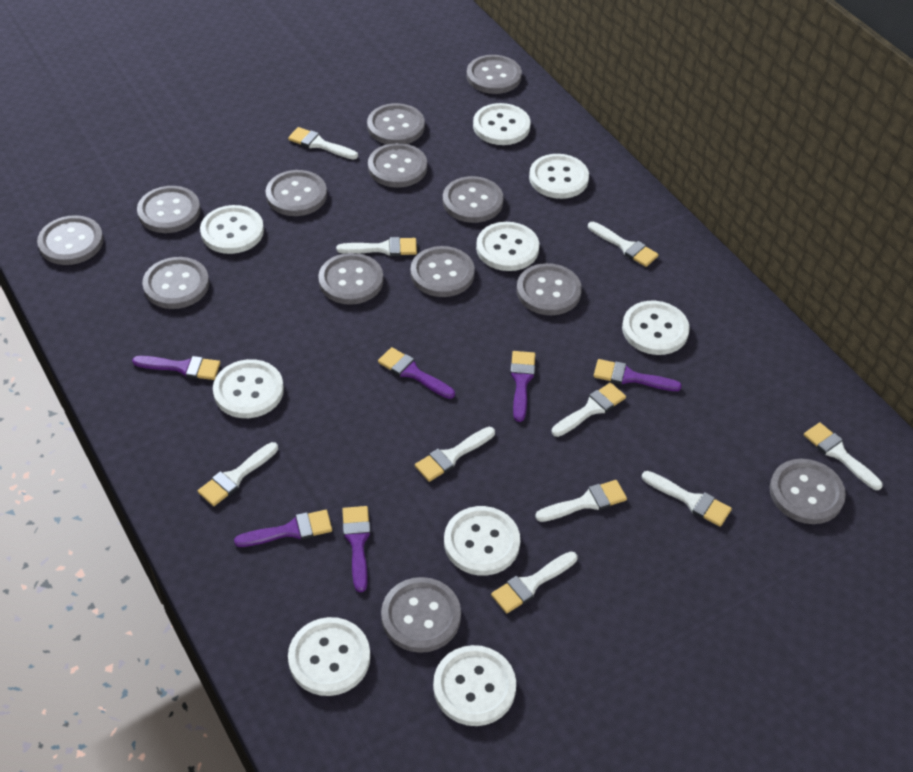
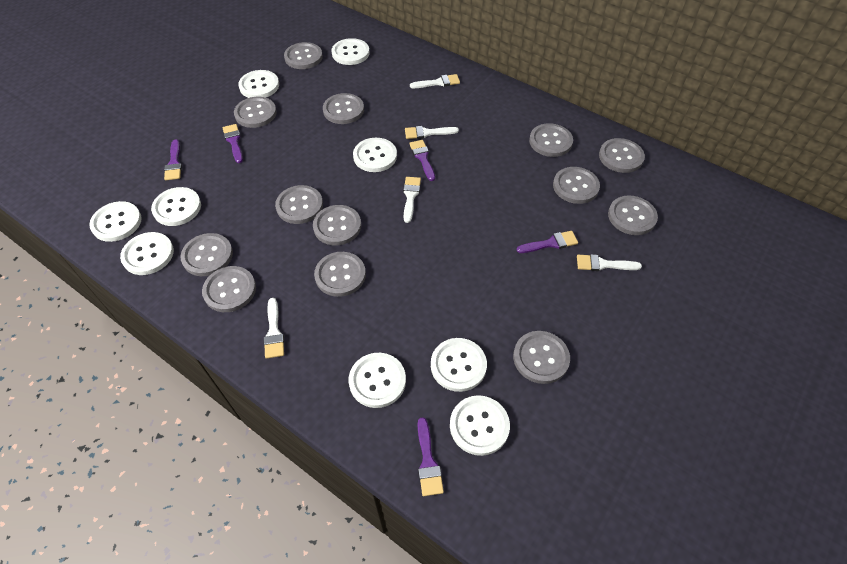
purple brush: [132,356,220,380] [234,510,332,547] [342,506,371,592] [378,347,455,399] [510,351,535,422] [594,359,682,391] = 6 -> [164,139,182,180] [222,124,243,163] [409,140,435,181] [418,417,444,496] [517,231,578,253] = 5
white brush: [198,442,278,506] [288,127,358,159] [336,237,417,256] [415,427,495,482] [491,552,577,613] [535,480,627,522] [552,383,626,437] [588,222,659,267] [642,471,732,527] [804,422,883,490] = 10 -> [264,298,284,359] [403,177,421,223] [405,126,459,139] [410,74,460,88] [577,254,642,271] = 5

